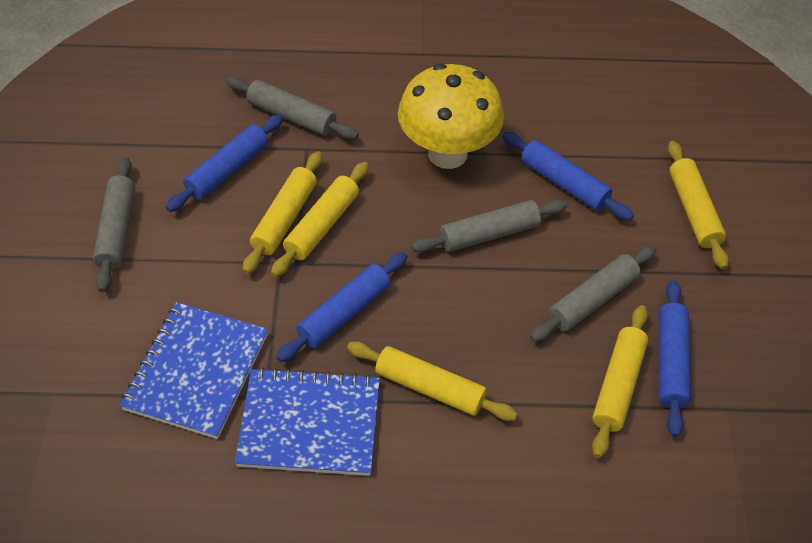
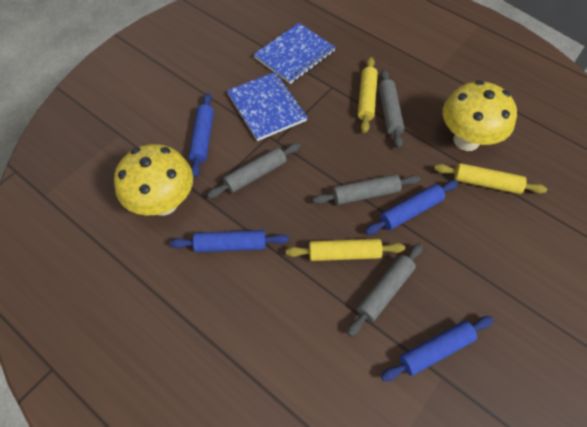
yellow mushroom: [398,63,504,169] = 1 -> [114,144,193,216] [443,80,517,151] = 2
yellow rolling pin: [243,151,322,274] [271,162,369,277] [347,341,518,421] [592,305,649,458] [668,141,729,270] = 5 -> [286,239,405,261] [358,57,378,133] [434,163,547,194] = 3

